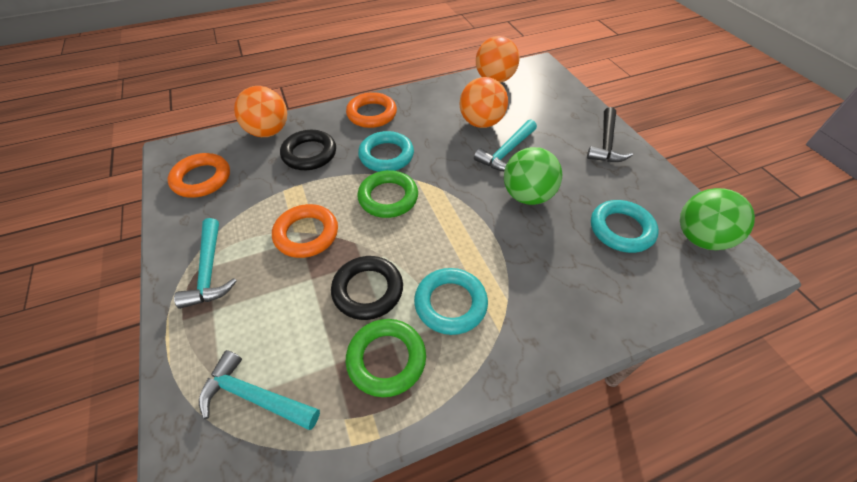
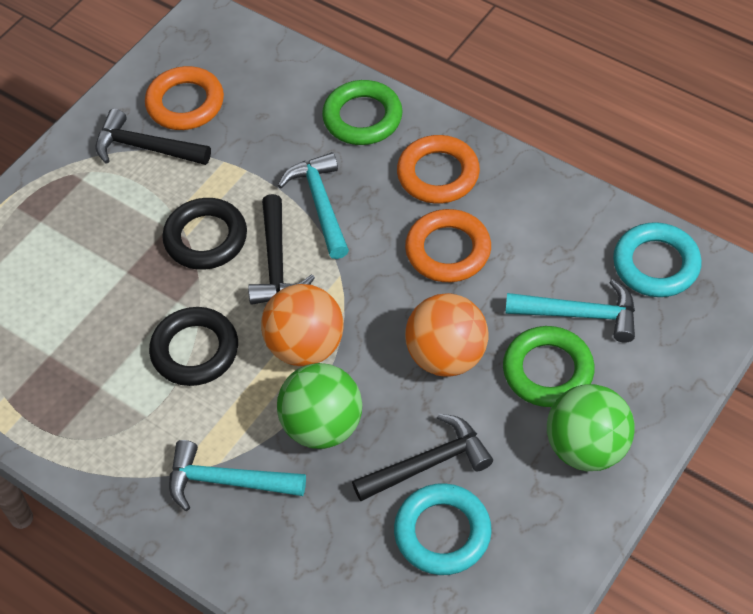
black hammer: [587,107,633,162] = 1 -> [96,109,211,165] [248,194,315,305] [352,414,493,501] = 3
orange ball: [234,86,287,137] [459,77,508,128] [476,36,519,83] = 3 -> [261,284,344,366] [405,293,489,376] = 2
turquoise ring: [358,131,414,172] [414,268,488,335] [591,200,659,253] = 3 -> [394,483,492,575] [613,222,702,297] = 2

